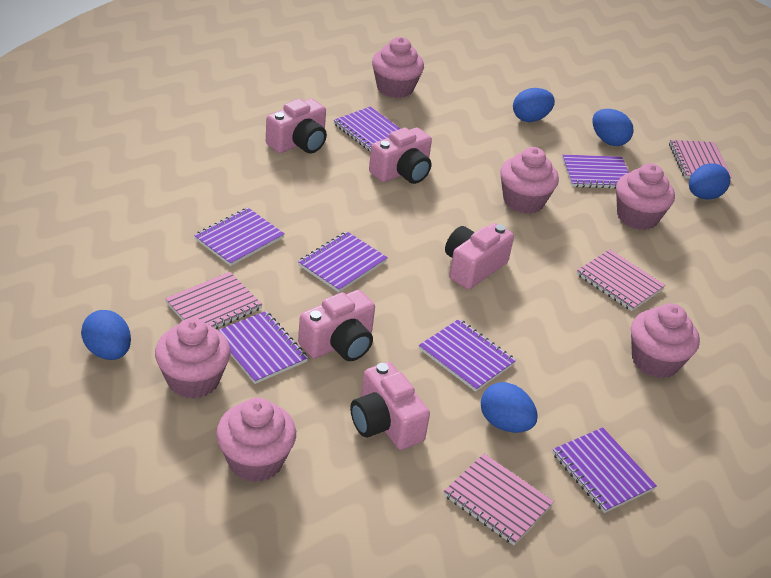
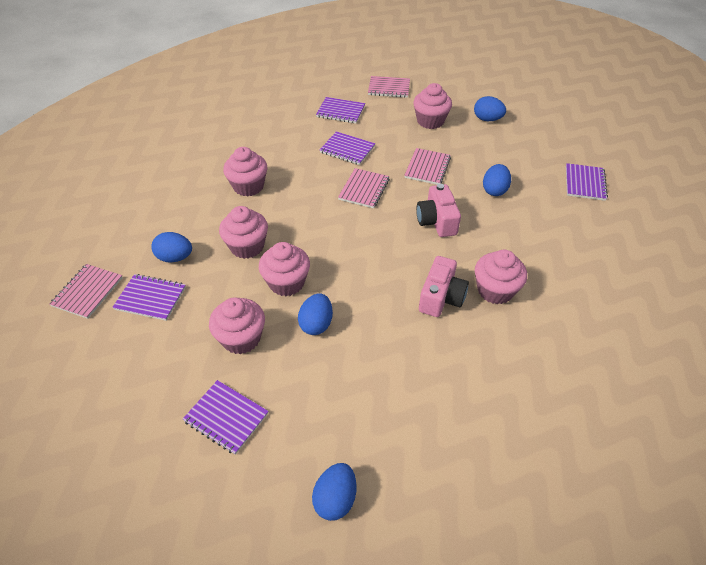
pink camera: [266,99,327,153] [298,290,375,361] [350,362,430,450] [369,128,432,184] [445,223,514,289] = 5 -> [416,184,461,237] [419,256,469,317] = 2
purple notebook: [194,208,285,266] [218,311,308,384] [298,232,388,293] [334,106,400,152] [419,319,516,392] [552,427,657,513] [562,155,629,189] = 7 -> [112,274,186,321] [183,380,269,455] [316,97,365,123] [320,131,375,165] [566,163,608,201] = 5

